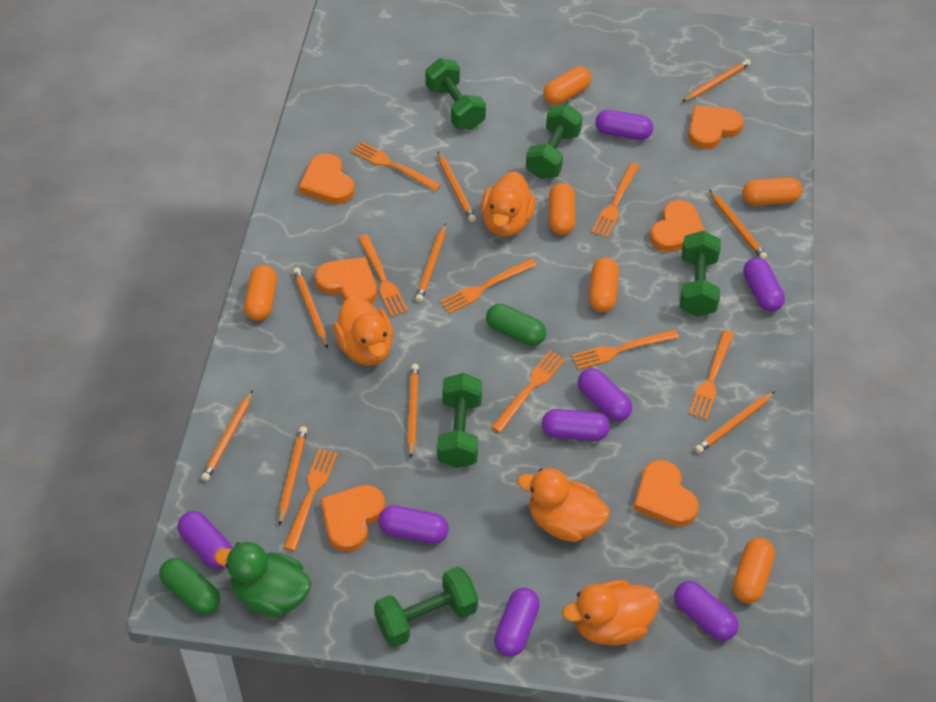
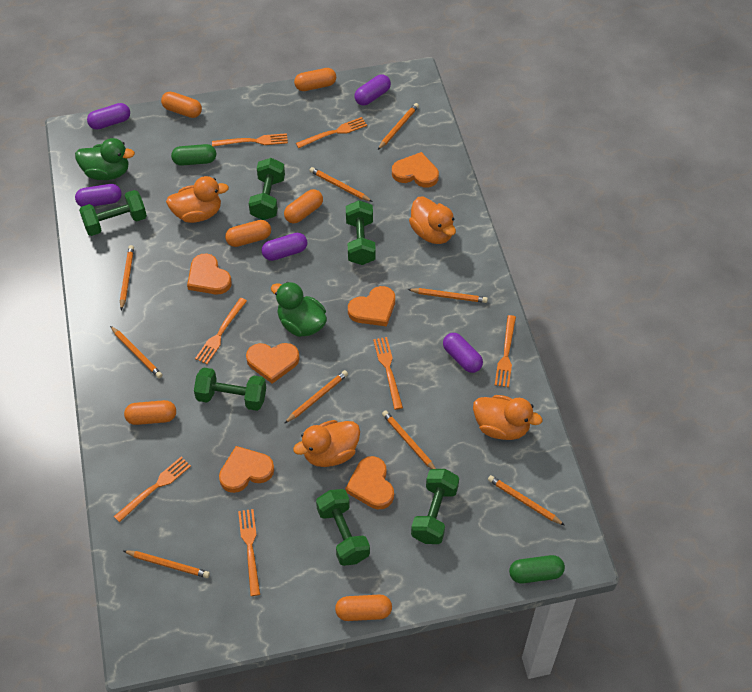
green duck: [214,542,312,617] = 1 -> [75,138,135,180] [271,282,327,337] = 2
green dumbbell: [374,567,478,647] [425,58,486,130] [437,373,482,468] [526,104,583,179] [680,231,721,317] = 5 -> [79,190,147,236] [194,367,266,411] [249,158,285,220] [316,489,370,566] [346,200,376,265] [411,469,459,544] = 6
orange fork: [284,448,338,551] [352,141,441,191] [358,234,408,317] [440,259,537,314] [491,350,565,433] [571,329,679,370] [591,163,640,238] [689,330,734,420] = 8 -> [114,457,191,522] [195,298,247,364] [212,133,288,147] [238,509,260,596] [296,117,367,148] [373,337,403,410] [495,315,516,388] = 7
purple capsule: [177,511,233,569] [378,505,449,544] [494,588,540,657] [542,409,610,441] [578,368,632,422] [595,110,653,140] [674,581,739,641] [743,258,785,312] = 8 -> [75,184,122,207] [87,103,130,130] [262,233,307,261] [354,74,391,106] [443,333,483,373] = 5

